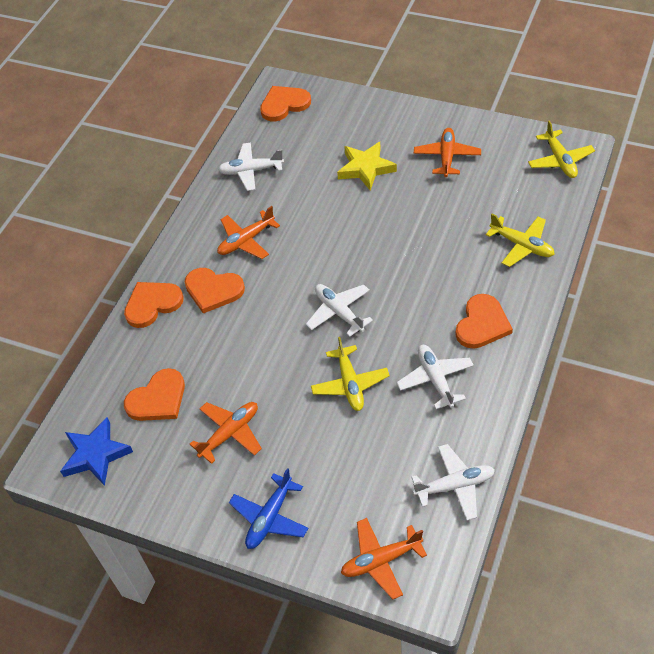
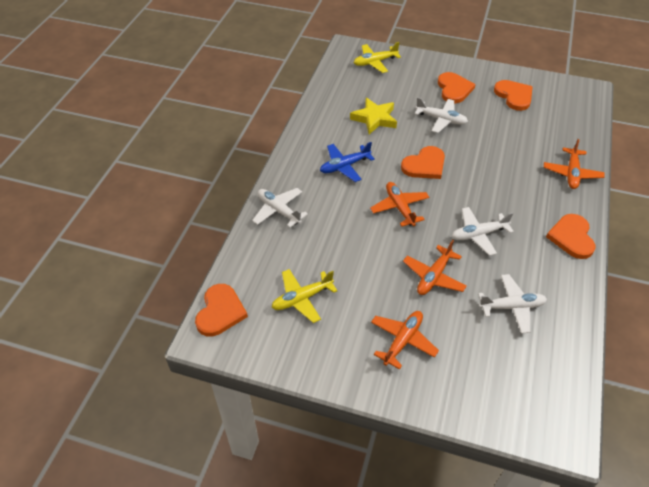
blue star: [60,417,133,486] = 1 -> none = 0
yellow plane: [311,337,390,411] [486,214,555,267] [528,120,595,178] = 3 -> [272,269,337,323] [354,42,401,73] = 2

